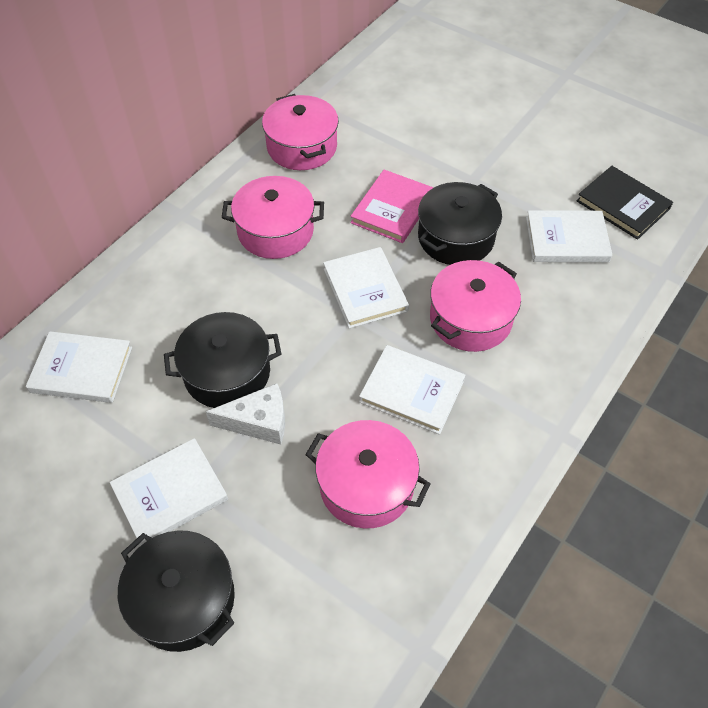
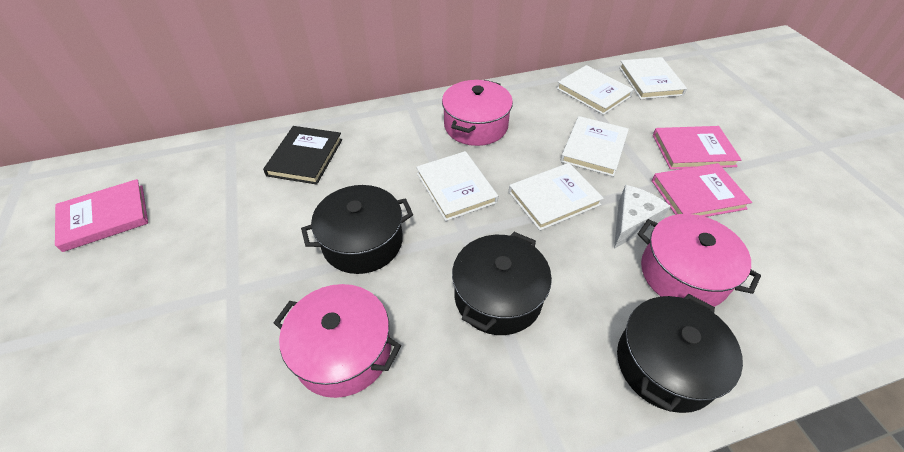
pink book: [351,170,434,243] = 1 -> [55,179,148,252] [652,163,752,217] [653,126,741,170] = 3
pink pot: [222,176,324,259] [262,94,339,170] [305,420,430,529] [430,260,521,352] = 4 -> [274,284,401,398] [442,80,513,146] [638,214,761,307] = 3

